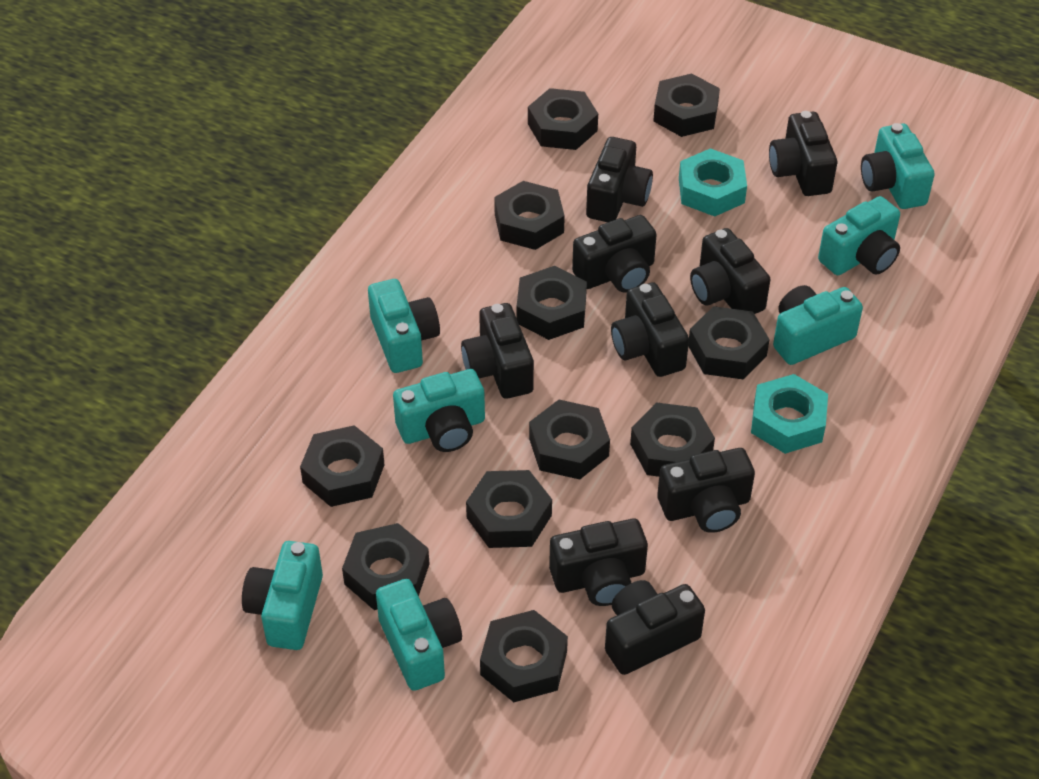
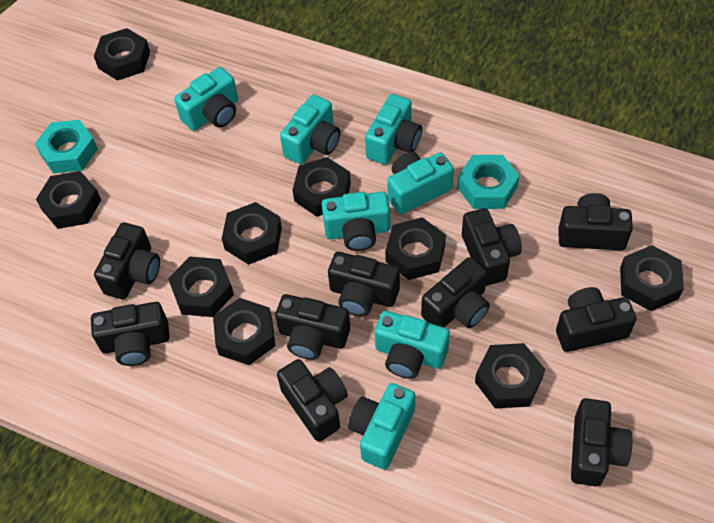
black camera: [461,303,534,399] [549,518,648,606] [572,215,657,293] [586,137,653,222] [605,580,705,675] [611,282,689,377] [657,448,755,533] [690,228,771,314] [769,111,837,196] = 9 -> [91,302,170,366] [94,222,160,299] [275,294,350,360] [277,359,348,442] [328,252,400,316] [421,257,490,328] [462,208,522,286] [556,287,637,352] [558,193,633,250] [571,398,632,487] = 10
black nut: [300,425,385,507] [342,523,429,610] [466,470,552,548] [480,610,568,702] [494,181,565,250] [517,266,587,340] [528,88,598,150] [529,400,610,479] [630,402,715,477] [653,74,720,137] [688,306,770,380] = 11 -> [36,171,101,229] [94,28,150,81] [168,257,234,317] [213,298,275,365] [222,202,282,265] [293,157,351,217] [385,217,446,280] [475,343,545,408] [620,245,684,311] = 9

